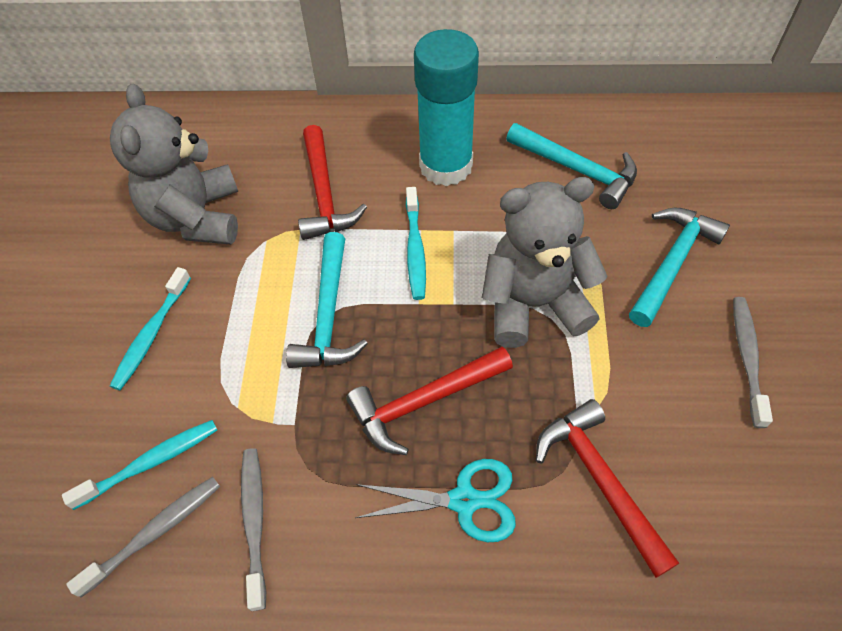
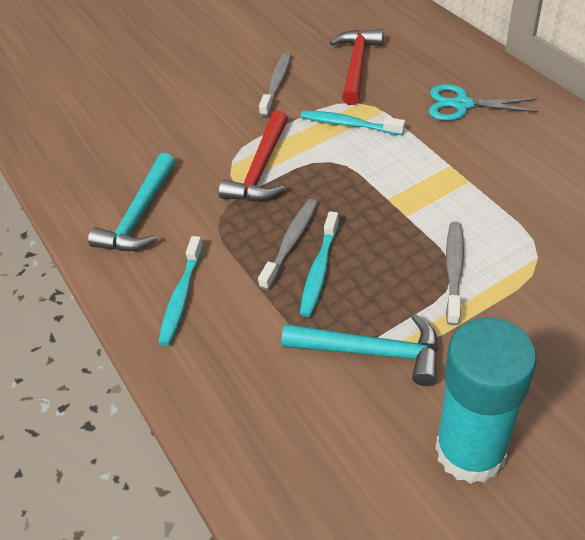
grey teddy bear: [110,84,238,244] [482,177,608,348] = 2 -> none = 0
red hammer: [298,125,367,240] [346,347,513,455] [536,399,679,578] = 3 -> [219,110,288,201] [330,29,384,105] = 2
turquoise hammer: [286,232,368,368] [506,123,637,209] [629,208,730,327] = 3 -> [88,153,175,251] [281,314,439,386] = 2

